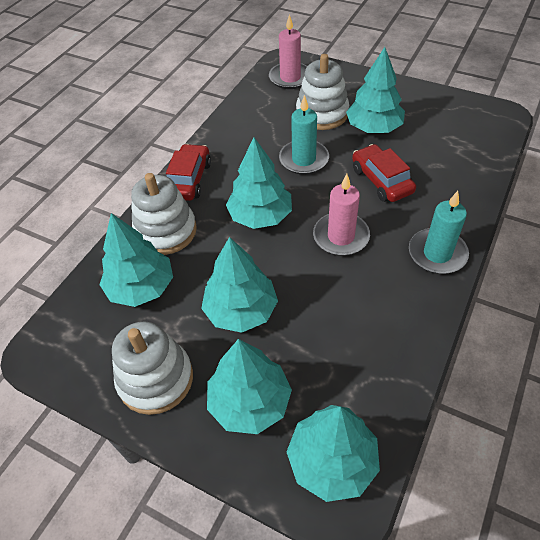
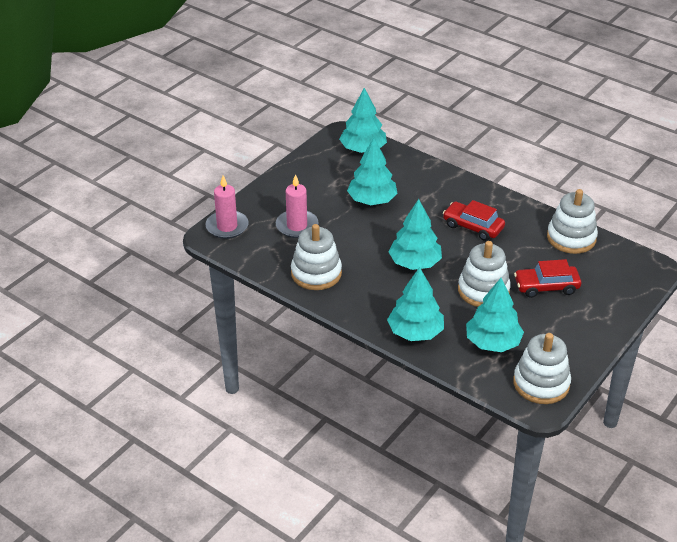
turquoise candle: [279,95,329,175] [409,191,469,274] = 2 -> none = 0
turquoise tree: [99,213,173,307] [201,237,278,333] [207,339,292,434] [226,137,292,229] [287,405,380,502] [346,47,405,133] = 6 -> [339,88,387,153] [347,138,398,205] [387,267,444,341] [388,199,442,270] [466,278,524,352] = 5
white stacking toy: [112,322,193,415] [131,173,197,255] [296,54,349,130] = 3 -> [291,224,342,290] [458,241,511,307] [513,333,571,404] [547,189,598,254] = 4

